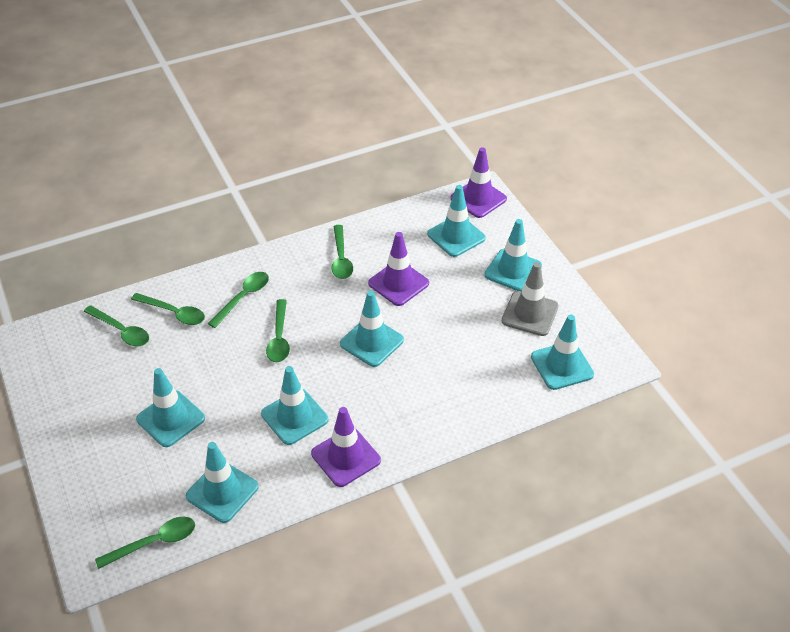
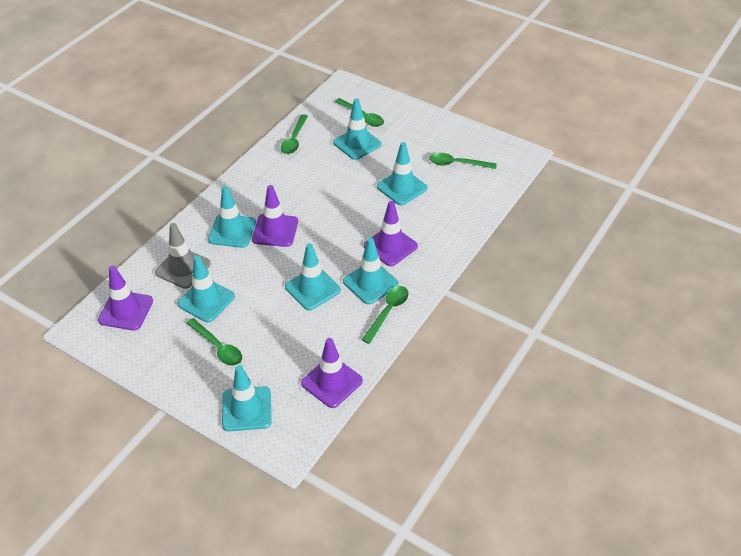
green spoon: [84,305,149,346] [95,517,195,569] [131,293,205,325] [208,272,269,328] [266,299,290,362] [331,225,353,279] = 6 -> [186,318,242,366] [281,114,308,154] [335,98,384,127] [362,286,409,344] [429,153,497,169] = 5
purple traffic cone: [311,407,381,487] [368,232,429,306] [450,147,507,218] = 3 -> [98,266,153,331] [252,185,298,247] [301,338,363,408] [364,201,418,266] = 4

